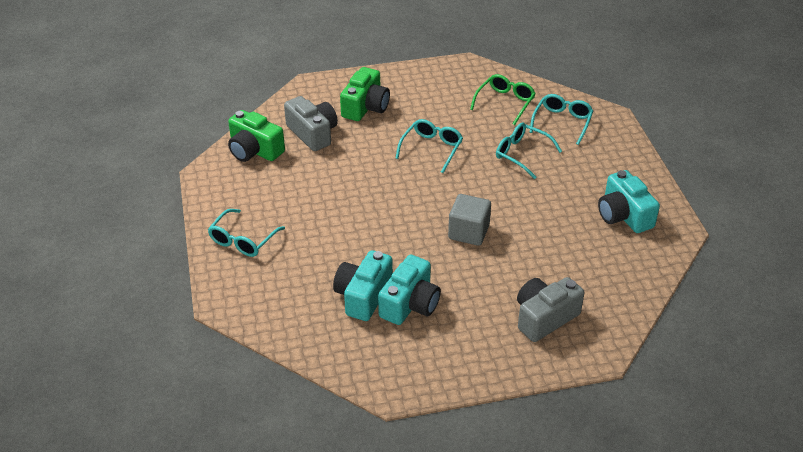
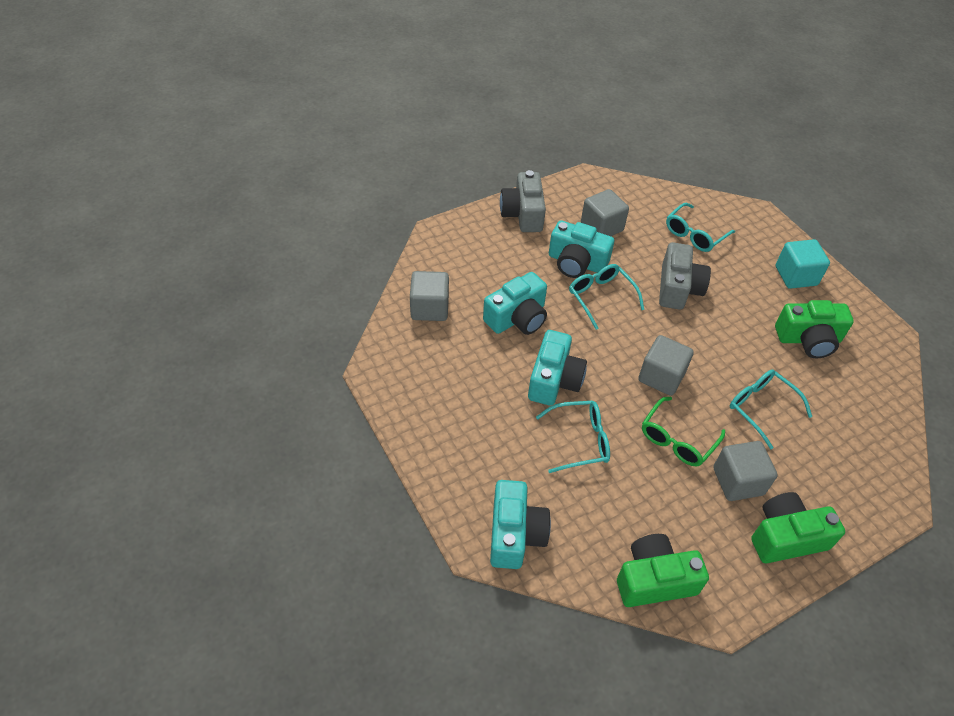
green camera: [228,110,285,162] [340,67,390,121] = 2 -> [617,534,709,607] [751,492,845,563] [775,300,854,358] = 3
grey cube: [448,194,491,246] = 1 -> [410,271,449,321] [581,189,629,236] [638,335,694,396] [713,441,777,501] = 4
turquoise camera: [333,250,393,321] [378,255,441,325] [598,170,660,233] = 3 -> [483,272,547,335] [490,480,551,569] [528,330,587,406] [549,220,614,278] = 4
turquoise cube: none = 0 -> [776,239,830,289] = 1

